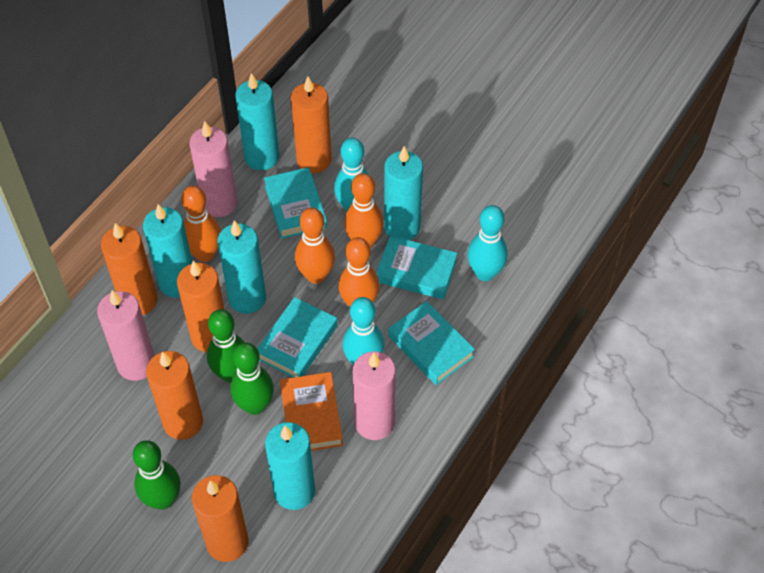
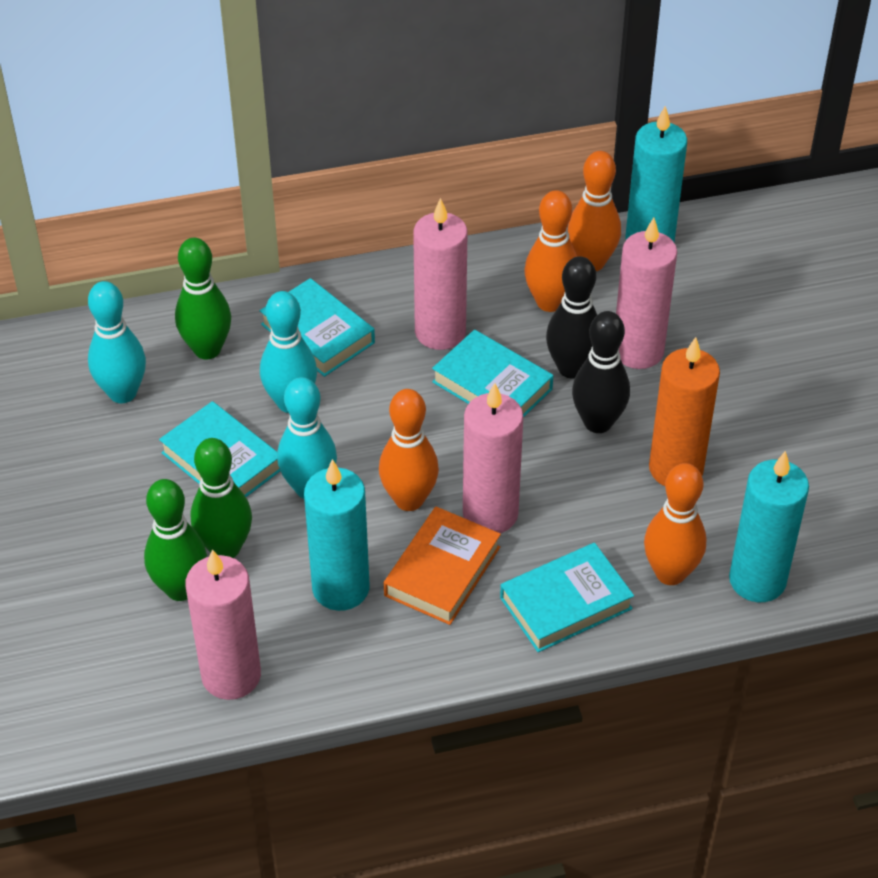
black bowling pin: none = 0 -> [546,256,597,379] [572,311,630,433] = 2
orange candle: [101,223,158,315] [146,351,203,440] [177,261,225,352] [192,475,248,562] [291,76,331,173] = 5 -> [649,337,720,486] = 1
pink candle: [97,290,155,381] [189,121,237,217] [353,351,396,440] = 3 -> [185,549,261,700] [413,198,468,350] [463,383,523,533] [616,217,677,369] = 4
turquoise candle: [143,204,192,298] [217,220,266,314] [235,73,279,170] [265,422,315,510] [384,146,423,240] = 5 -> [304,459,370,611] [625,106,687,242] [729,451,809,602] = 3

